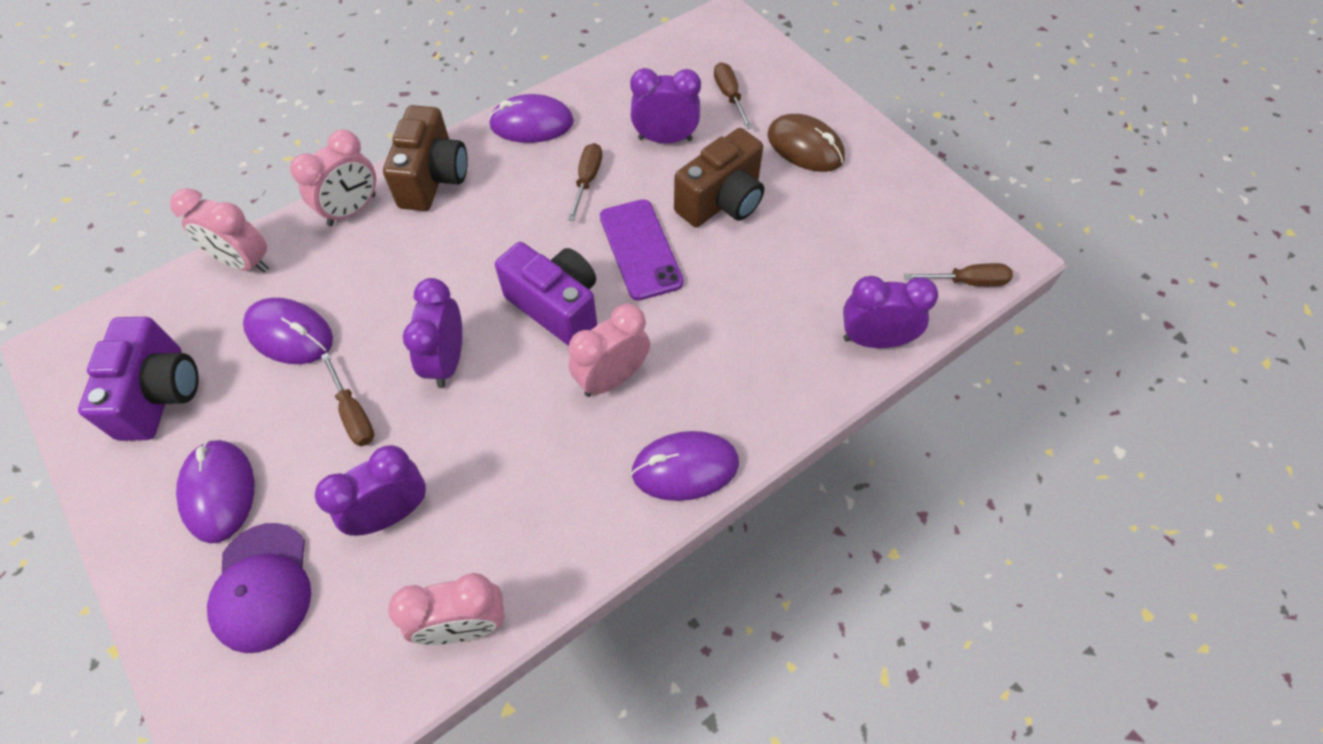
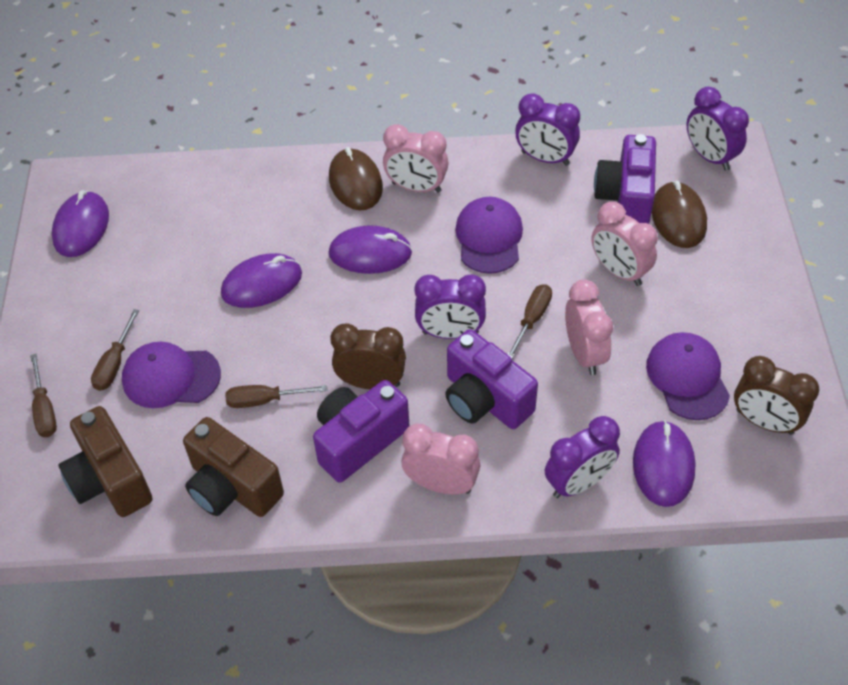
brown clock: none = 0 -> [331,324,406,389] [734,356,819,435] = 2
brown mouse: [767,114,845,172] = 1 -> [329,147,383,210] [652,181,707,248] = 2
purple camera: [78,317,199,441] [495,242,597,346] = 2 -> [313,380,410,483] [445,329,538,429] [594,134,656,224] = 3
purple cap: [207,523,311,653] = 1 -> [122,342,221,408] [455,197,523,274] [646,332,730,420] = 3
purple phone: [600,199,684,301] = 1 -> none = 0

